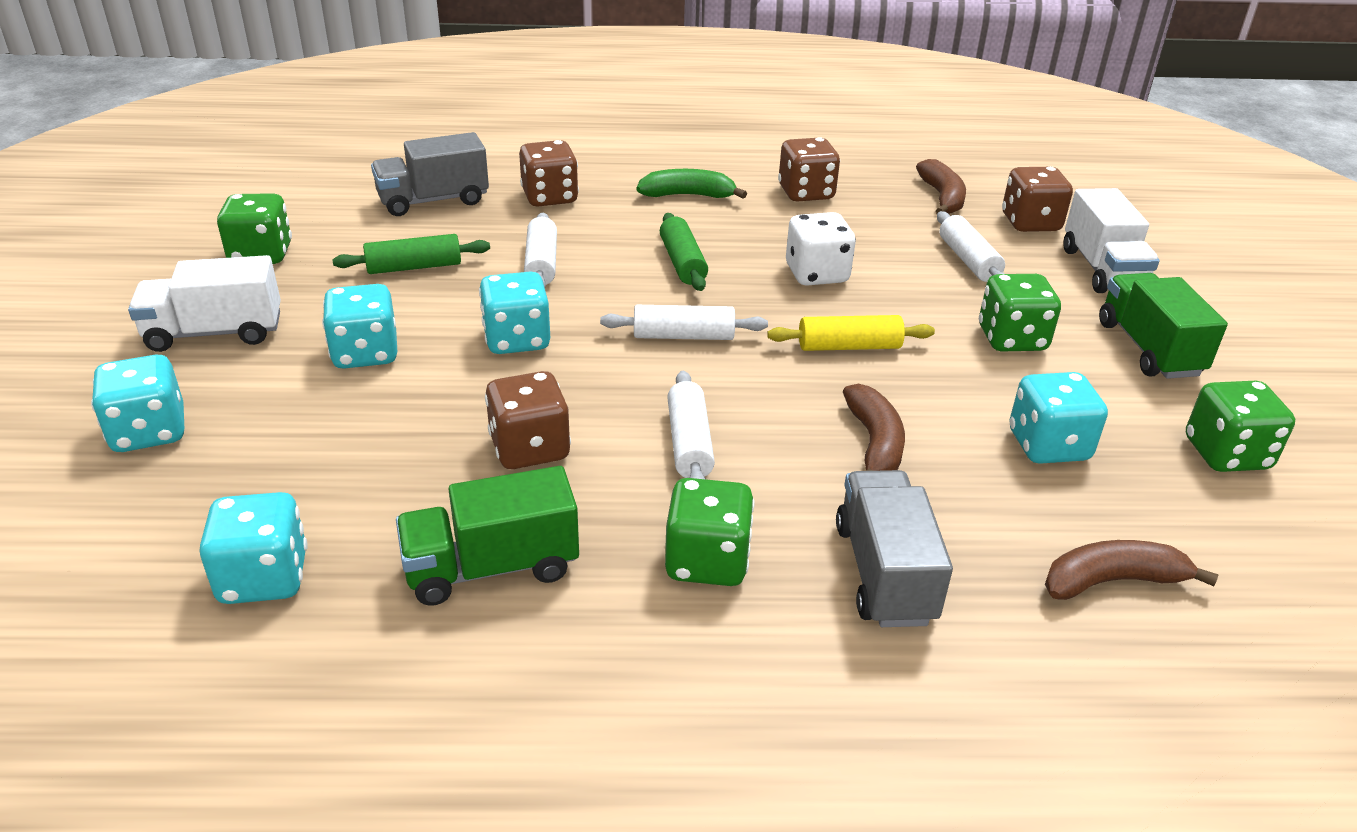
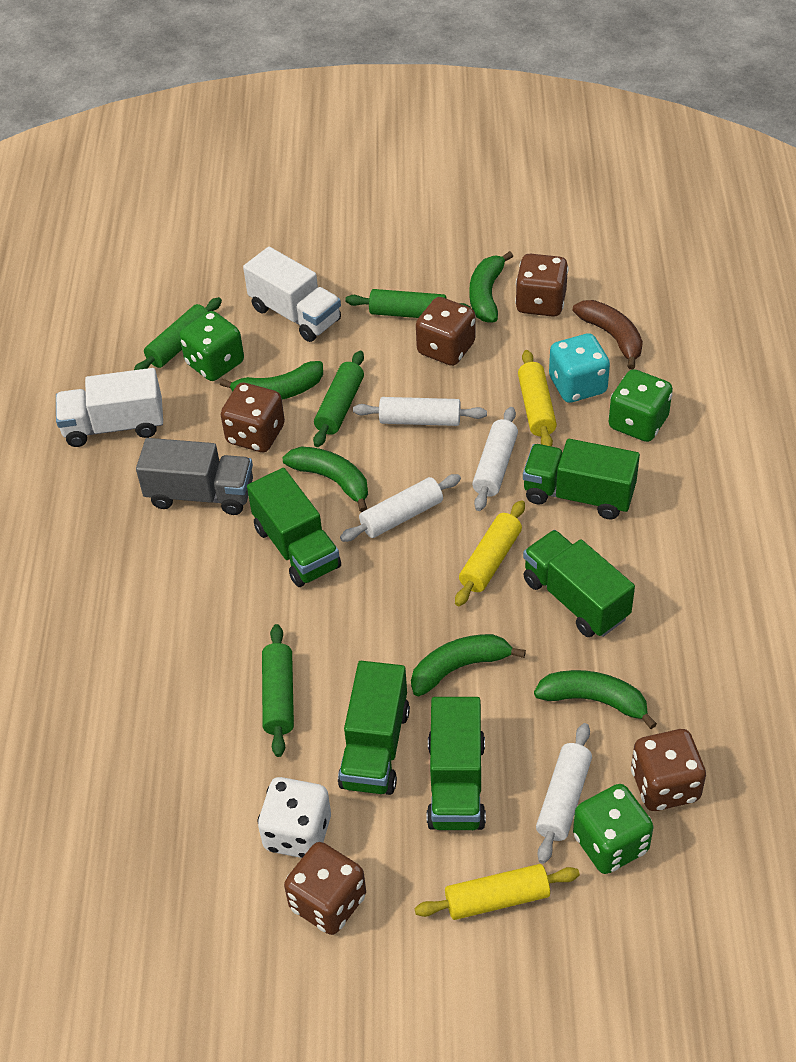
brown banana: [843,384,905,471] [916,159,966,214] [1045,540,1219,600] = 3 -> [573,300,643,369] = 1
brown dice: [485,371,571,469] [519,140,579,207] [778,137,840,202] [1002,167,1073,232] = 4 -> [221,383,285,452] [284,842,366,935] [416,297,475,366] [515,254,569,317] [631,729,706,811] = 5
green banana: [637,169,747,199] = 1 -> [220,361,323,400] [282,446,368,512] [411,634,526,696] [469,251,513,323] [534,670,657,729] = 5
green dice: [217,193,292,264] [665,478,754,586] [979,274,1061,351] [1186,381,1295,472] = 4 -> [179,311,244,381] [573,784,654,874] [609,369,673,442] = 3
green rolling pin: [332,234,490,274] [660,213,708,291] = 2 -> [134,297,222,370] [262,624,294,757] [313,351,364,447] [345,289,471,318] = 4
green truck: [396,466,579,606] [1099,273,1228,379] = 2 -> [247,468,341,587] [338,661,410,795] [427,697,486,830] [523,439,640,519] [523,530,635,637] = 5
grey truck: [371,132,489,216] [836,470,953,627] = 2 -> [136,438,253,515] = 1
turquoise dice: [91,354,184,452] [199,492,308,604] [322,284,397,369] [479,271,550,354] [1009,372,1108,464] = 5 -> [549,333,610,403] = 1
yellow rolling pin: [767,315,935,351] = 1 -> [414,864,580,920] [455,500,525,606] [518,350,557,447] = 3

